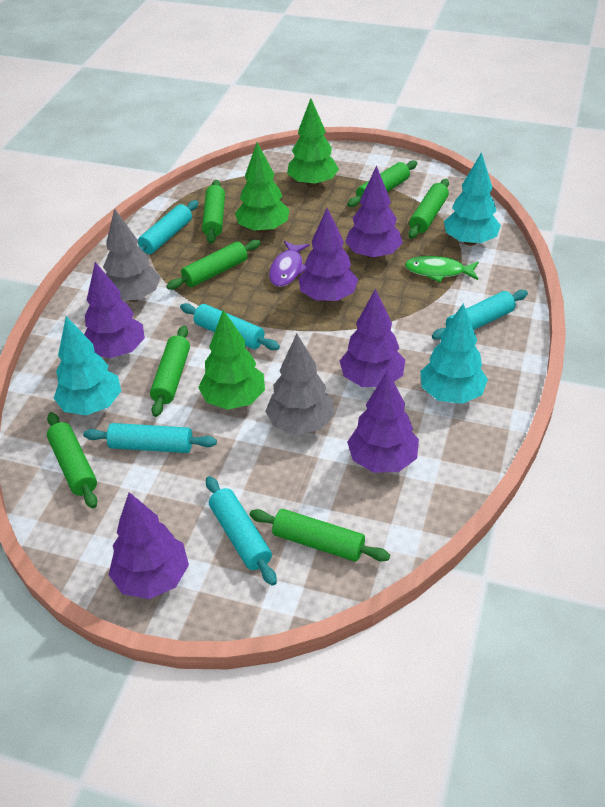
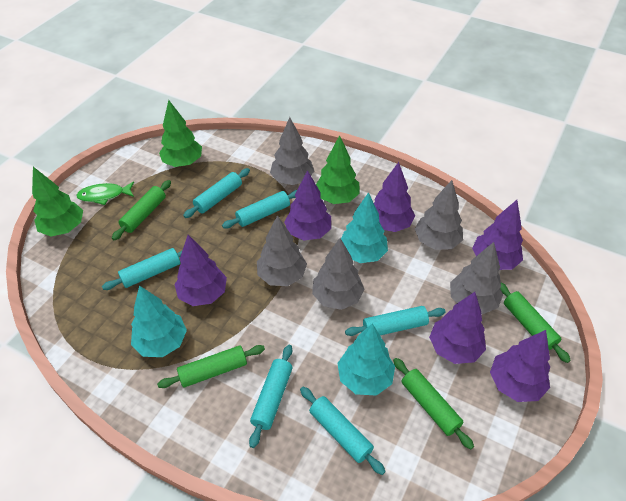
green rolling pin: [47,412,97,508] [150,325,190,417] [166,240,260,290] [202,180,225,244] [249,509,390,562] [347,160,417,207] [408,179,449,239] = 7 -> [112,180,171,240] [157,345,265,388] [393,358,474,450] [500,283,571,363] = 4
grey tree: [103,208,160,302] [265,334,334,435] = 2 -> [257,215,307,286] [270,117,314,185] [312,238,364,310] [415,180,463,250] [450,242,503,314] = 5
purple fish: [269,241,310,287] = 1 -> none = 0
turquoise rolling pin: [83,423,217,453] [138,200,198,254] [180,303,280,350] [206,476,277,586] [432,290,528,340] = 5 -> [102,248,182,290] [183,168,250,218] [222,190,297,228] [249,345,292,448] [300,387,386,475] [345,306,446,336] = 6

